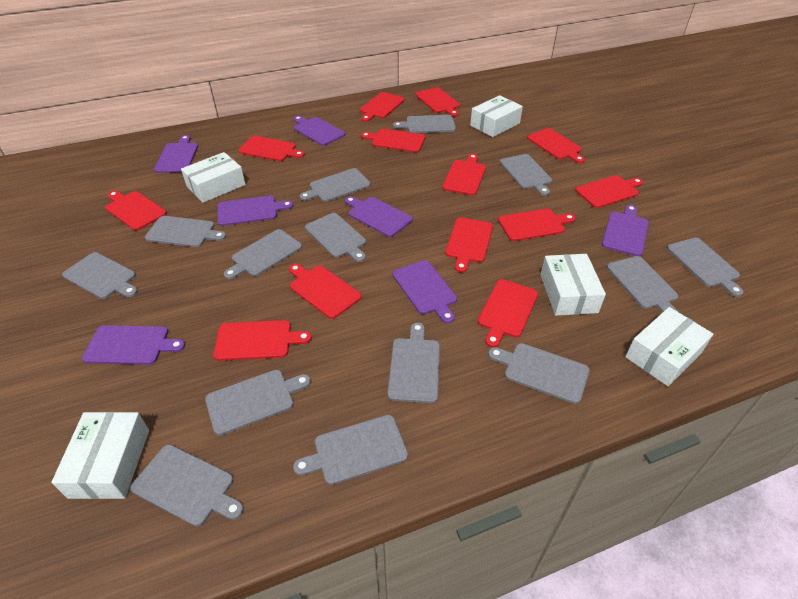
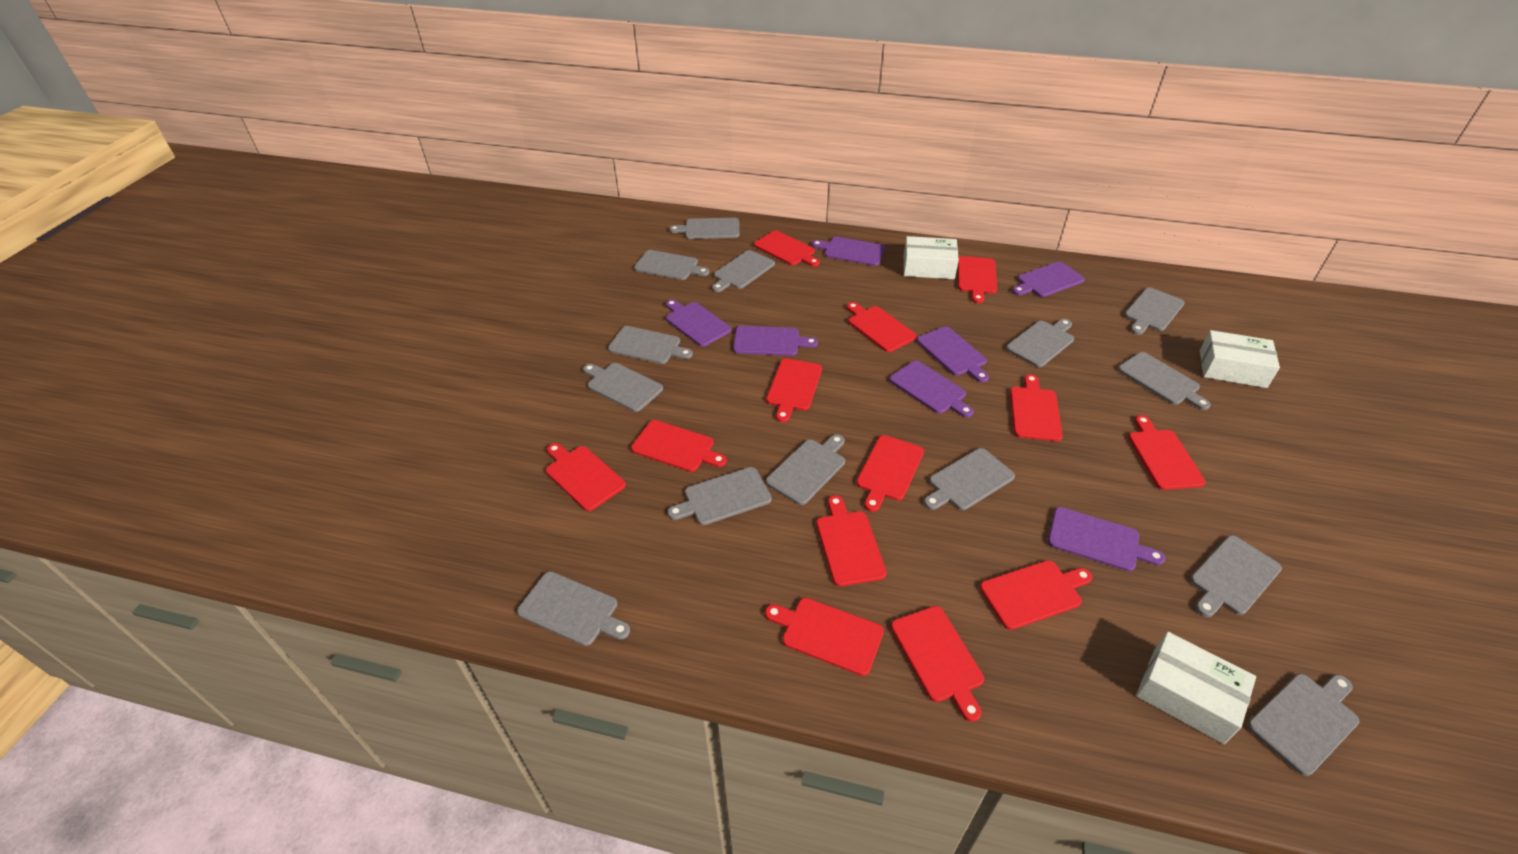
white box: [51,412,149,499] [181,152,246,203] [470,95,523,137] [540,254,606,316] [625,307,713,387] = 5 -> [903,236,959,279] [1136,632,1256,744] [1200,330,1280,388] = 3

